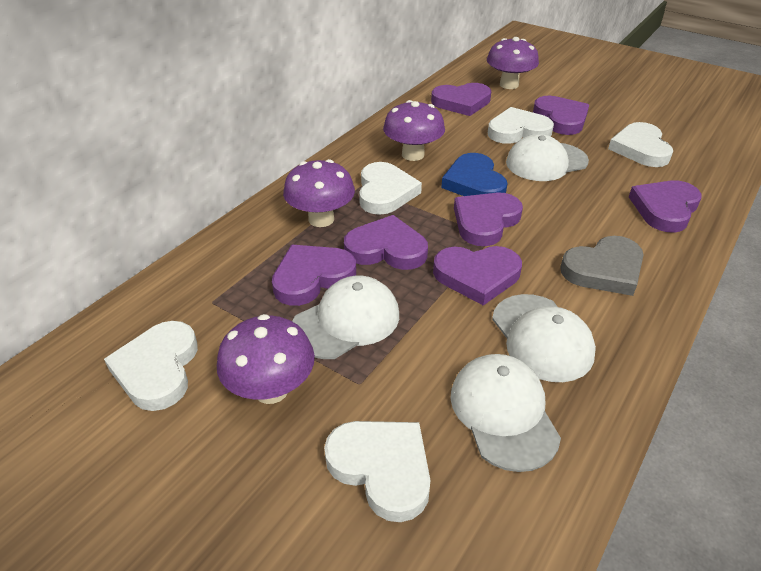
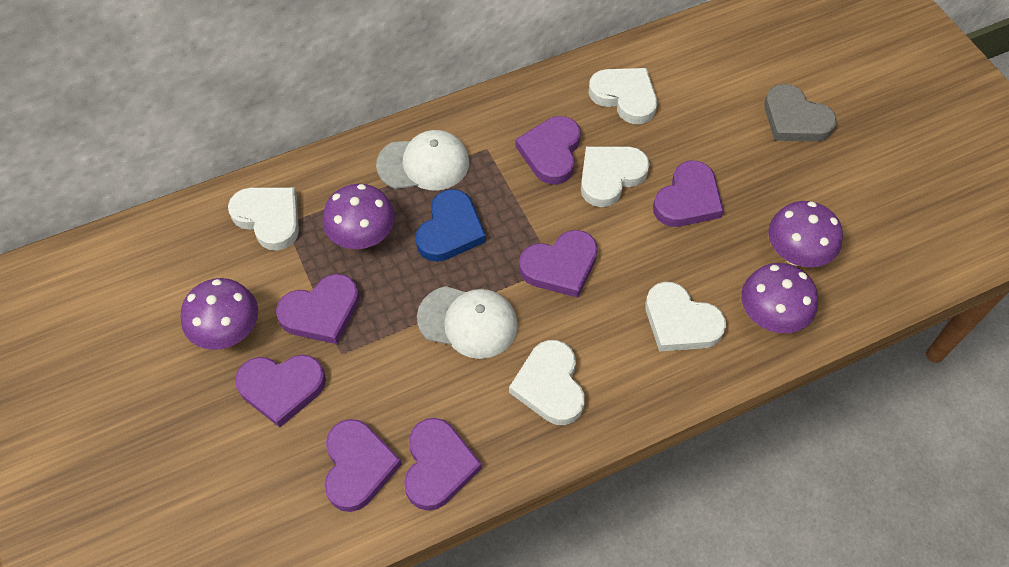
white cap: [292,276,399,359] [450,354,561,472] [492,294,596,382] [506,134,589,181] = 4 -> [376,130,469,190] [417,286,518,359] = 2

